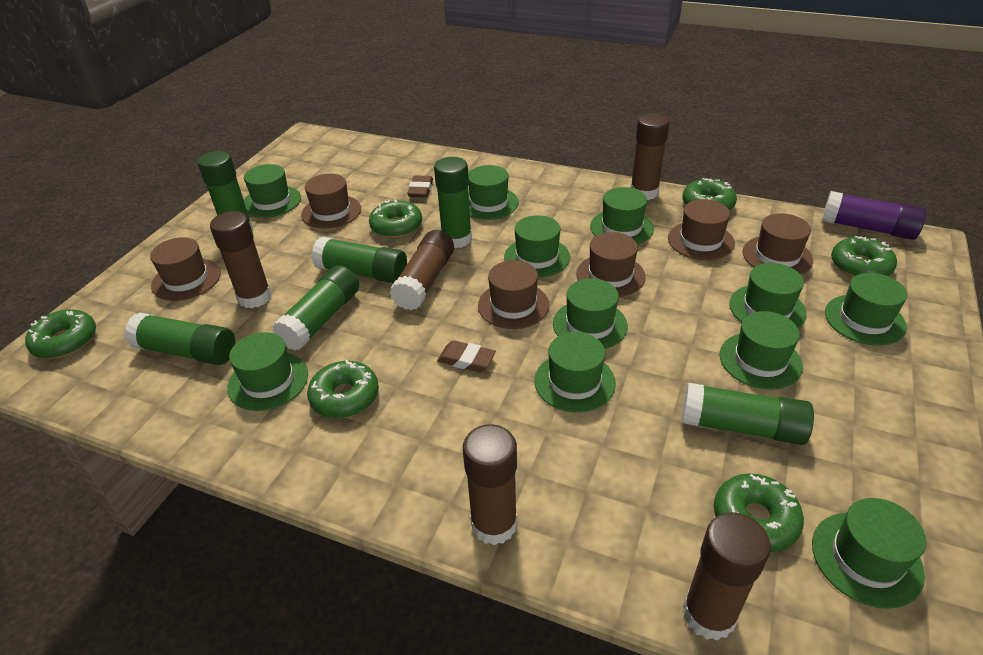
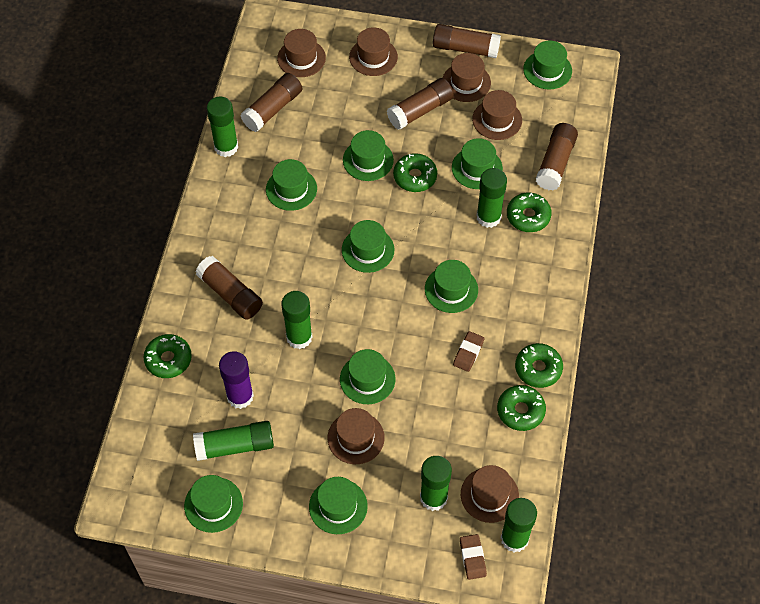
green donut: [25,309,96,359] [307,360,379,418] [369,199,422,238] [682,178,737,210] [714,473,804,552] [831,236,897,277] = 6 -> [144,334,192,378] [393,153,437,192] [497,385,546,431] [507,193,552,232] [515,343,563,388] = 5
green hat: [227,332,308,411] [244,164,301,218] [468,165,519,220] [504,215,570,278] [534,332,616,412] [553,278,628,349] [590,187,654,244] [720,311,803,390] [730,263,807,328] [812,498,926,609] [825,273,907,346] = 11 -> [184,475,243,533] [266,159,317,211] [309,477,368,534] [340,349,395,404] [342,220,394,273] [343,130,394,181] [425,260,478,313] [452,138,503,189] [523,41,572,89] = 9

